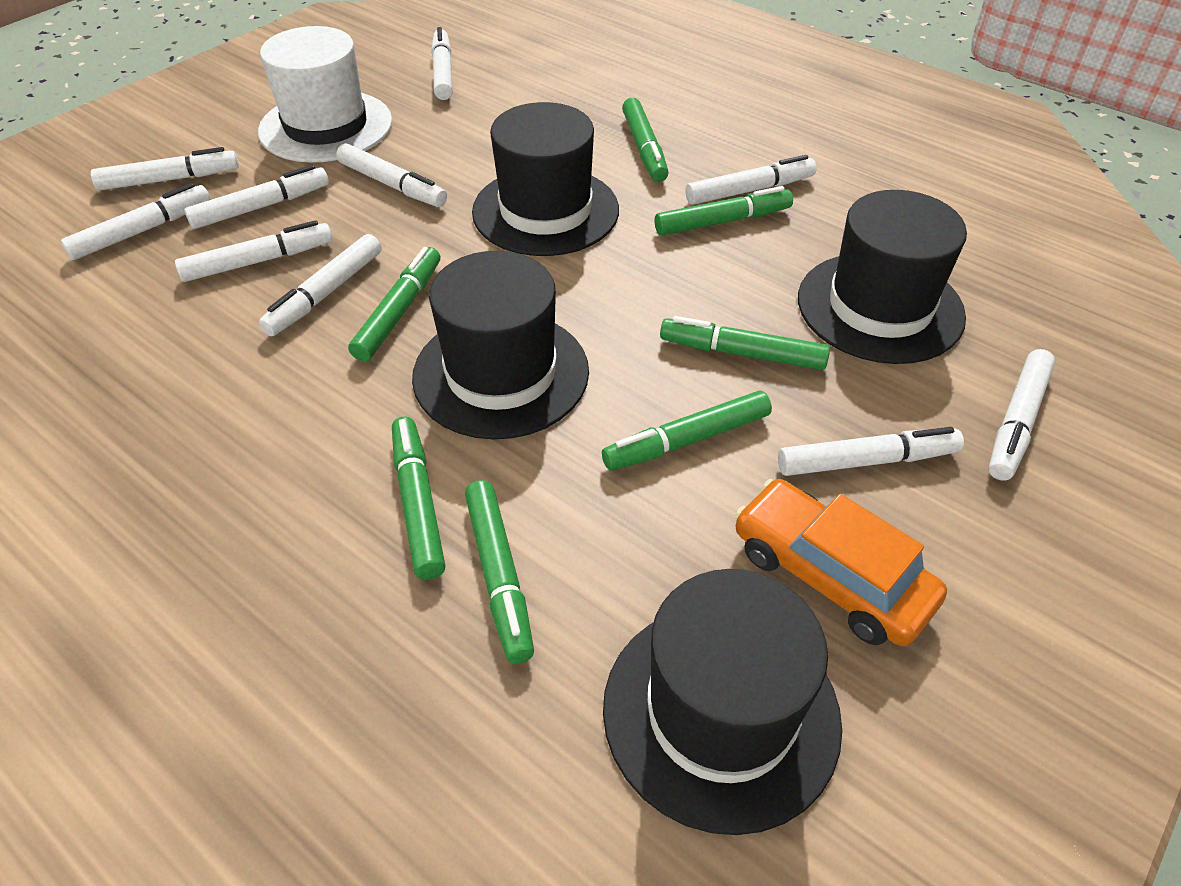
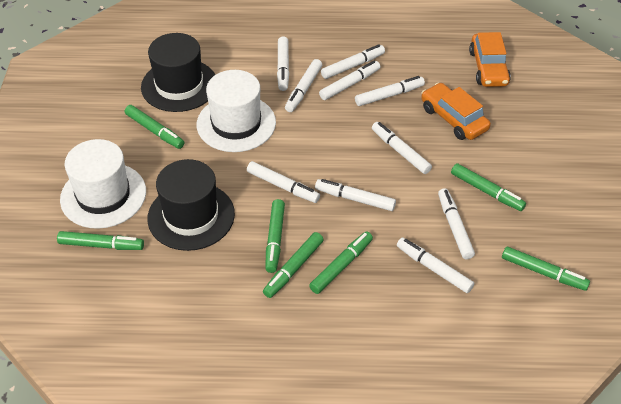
black hat: [412,251,589,439] [472,102,619,256] [603,569,842,835] [798,190,967,364] = 4 -> [141,33,215,112] [147,159,235,251] = 2
orange car: [735,479,947,646] = 1 -> [421,83,491,140] [469,32,511,87] = 2
white hat: [258,26,392,163] = 1 -> [60,139,146,229] [197,70,276,152] = 2

